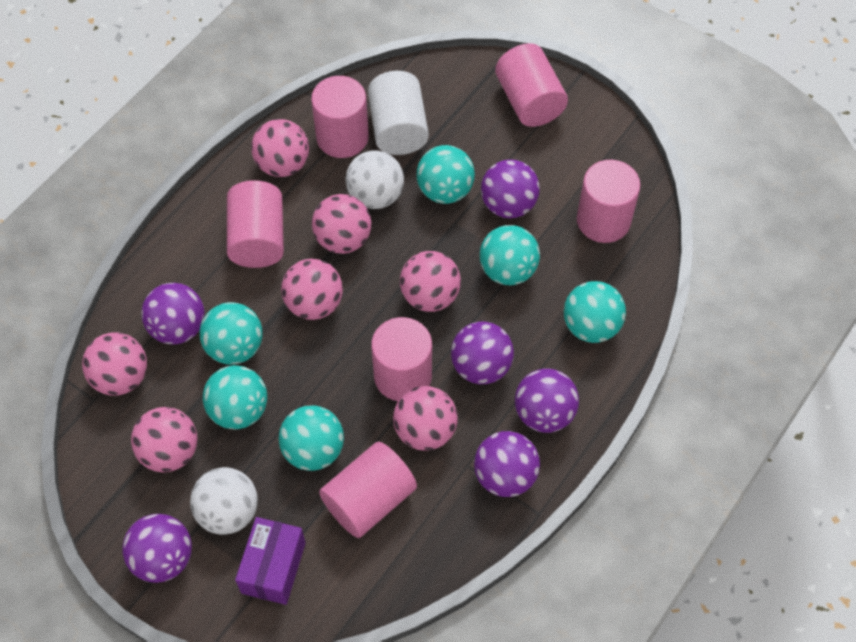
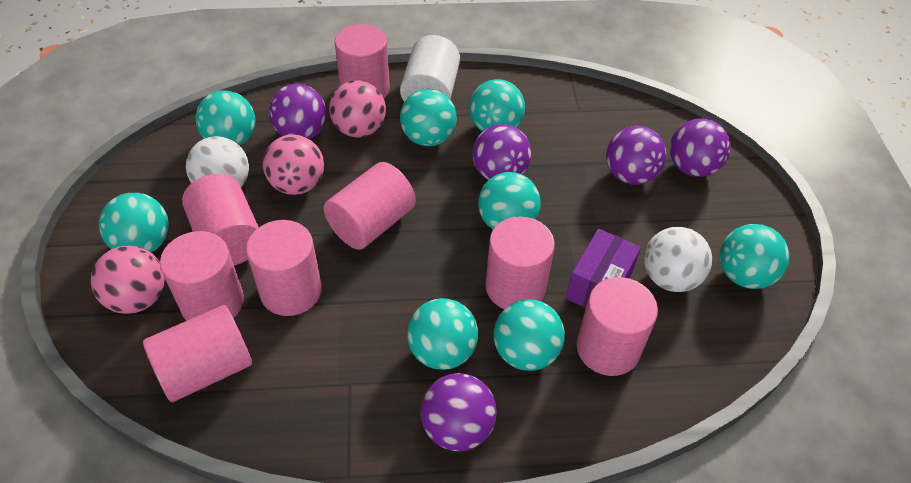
pink ball: [82,332,147,396] [131,407,198,472] [251,119,309,177] [281,259,343,320] [312,194,371,254] [393,386,458,451] [400,251,461,312] = 7 -> [91,245,165,314] [263,134,324,195] [329,80,386,137] = 3
pink cylinder: [227,180,284,268] [311,76,369,158] [319,442,417,538] [371,317,432,401] [495,43,568,127] [577,160,641,243] = 6 -> [143,305,252,402] [160,231,244,321] [182,174,259,266] [246,220,322,316] [324,162,416,250] [335,24,390,99] [485,217,555,309] [577,277,658,376] = 8
purple ball: [122,514,192,583] [141,283,204,345] [451,322,514,384] [474,431,540,497] [481,159,540,218] [515,368,579,433] = 6 -> [269,84,327,139] [421,373,497,451] [472,124,531,180] [606,126,666,185] [670,119,731,177] = 5
turquoise ball: [200,302,263,365] [203,365,267,430] [278,405,344,471] [417,145,475,204] [480,225,540,285] [564,281,626,343] = 6 -> [99,193,169,252] [196,91,255,146] [400,89,457,146] [407,298,478,370] [469,79,525,131] [478,172,541,229] [494,299,565,371] [720,224,790,289] = 8

